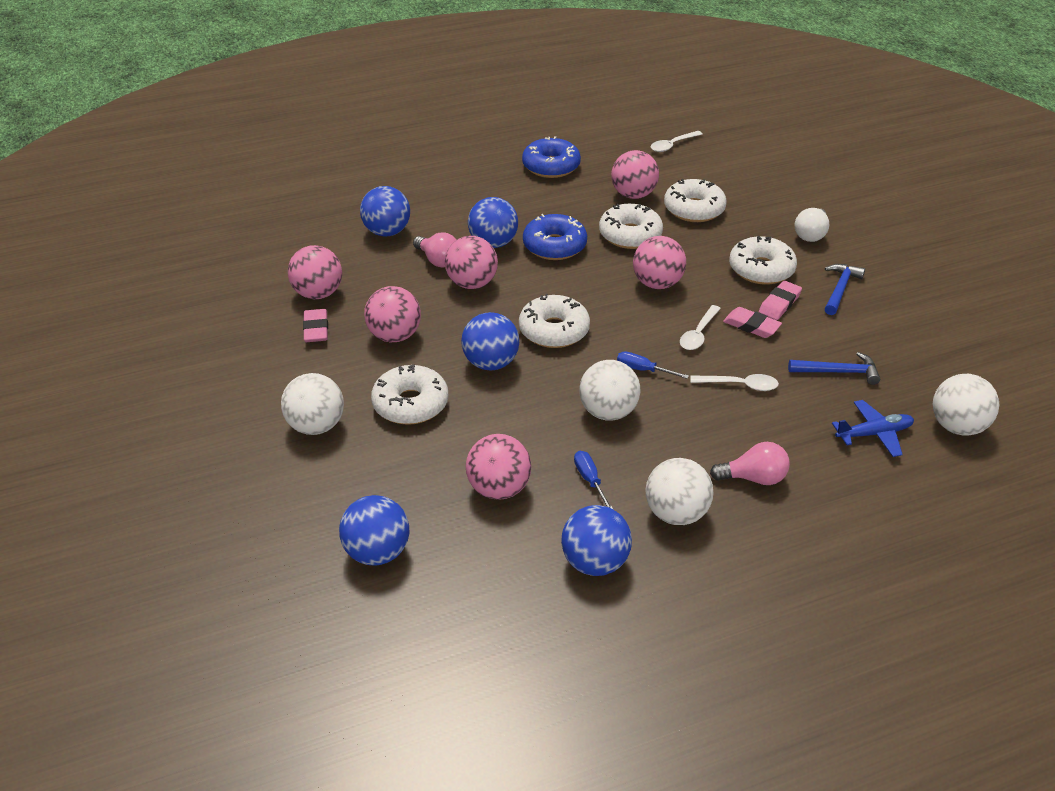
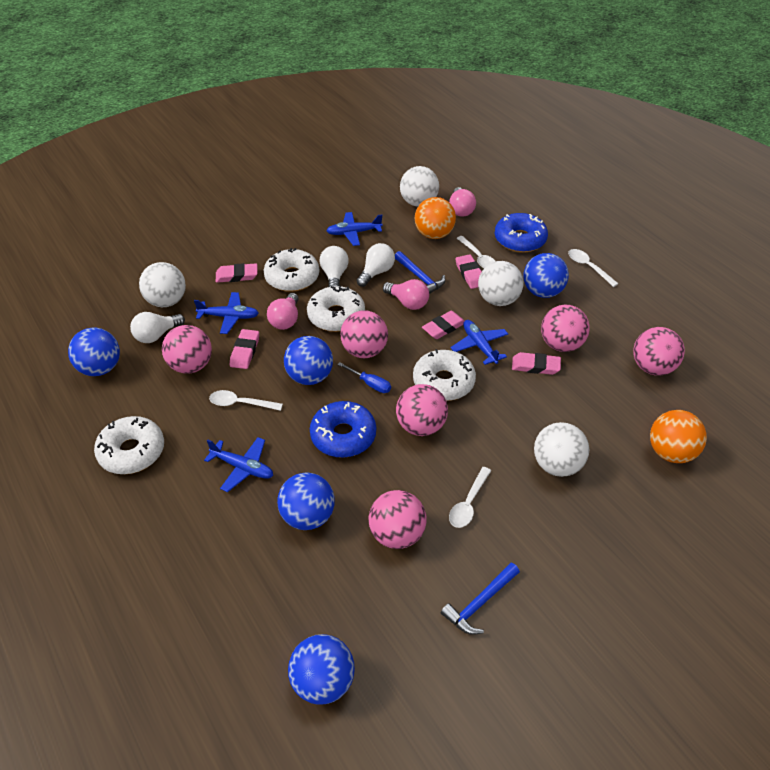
blue plane: [832,400,914,457] = 1 -> [194,292,259,334] [204,437,273,492] [326,212,383,246] [451,320,508,365] = 4
blue screwdriver: [574,451,613,509] [617,351,689,379] = 2 -> [337,362,391,393] = 1
orange ball: none = 0 -> [415,197,456,239] [650,410,707,463] = 2
pink eraser: [303,309,328,342] [723,307,782,338] [759,281,802,320] = 3 -> [216,263,258,283] [230,329,259,369] [422,311,465,339] [456,254,482,289] [512,352,561,375] = 5
pink light bulb: [413,232,457,268] [710,442,790,485] = 2 -> [267,293,299,330] [383,279,429,310] [449,187,476,217] = 3
white donut: [371,364,449,425] [519,294,590,348] [599,204,663,249] [664,179,727,222] [729,236,797,285] = 5 -> [94,416,164,474] [264,248,319,292] [307,286,365,332] [413,349,476,401] = 4
white light bulb: [794,208,829,242] = 1 -> [130,312,185,343] [319,246,349,287] [357,243,395,287] = 3
white spoon: [651,131,703,152] [680,305,721,350] [690,374,779,391] = 3 -> [209,390,283,411] [449,467,491,528] [457,236,496,268] [568,249,619,287] = 4

